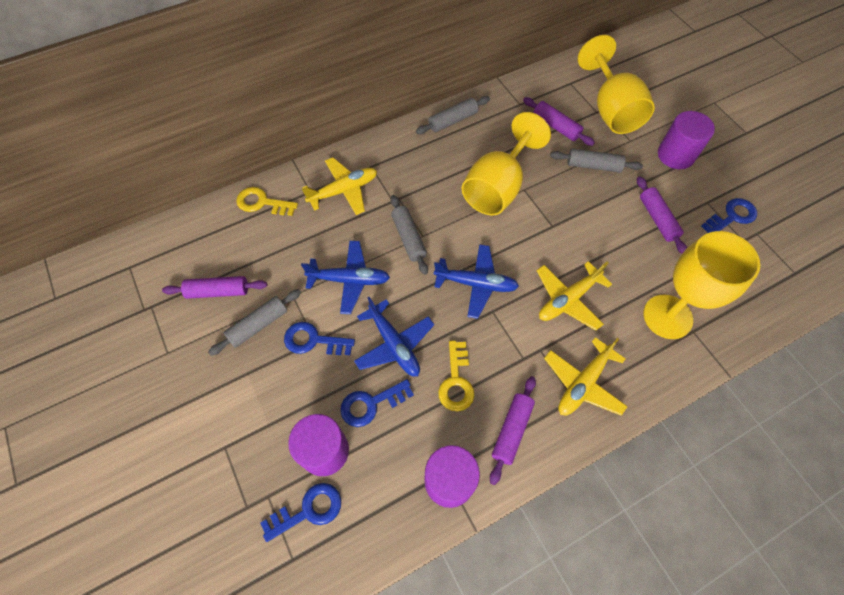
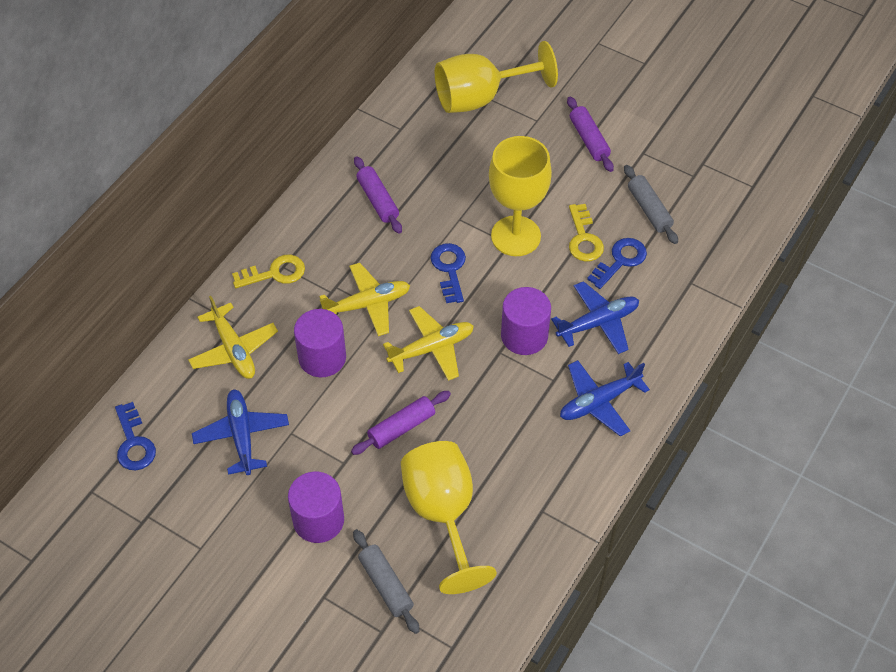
blue key: [260,483,341,542] [284,322,355,355] [340,379,414,427] [701,198,757,233] = 4 -> [115,402,156,470] [430,243,466,303] [587,238,647,289] = 3
grey rolling pin: [208,289,301,356] [391,195,428,275] [416,96,490,134] [550,148,643,173] = 4 -> [353,529,420,634] [624,165,678,244] = 2
purple rolling pin: [162,276,267,299] [490,376,536,485] [523,97,595,146] [637,176,687,253] = 4 -> [351,391,451,455] [354,156,402,234] [567,97,614,172] = 3

